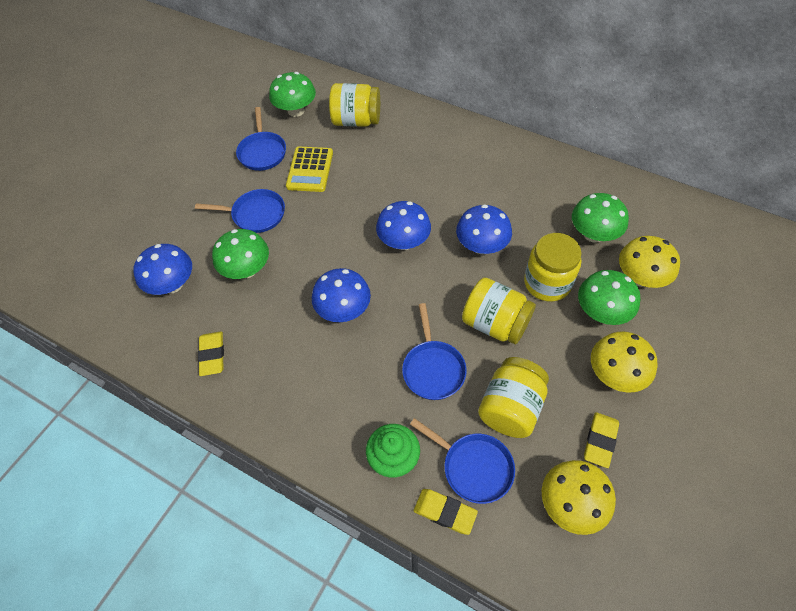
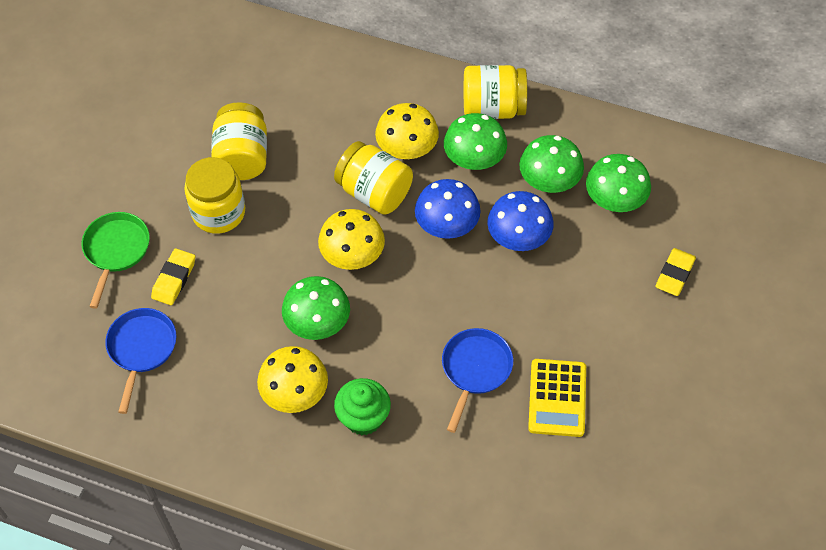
blue mushroom: [133,244,192,295] [312,268,371,322] [376,201,431,250] [456,204,512,254] = 4 -> [415,179,480,239] [487,191,554,251] = 2
blue pan: [195,189,285,233] [236,107,286,171] [402,303,467,400] [410,418,515,504] = 4 -> [105,308,176,414] [442,328,513,433] = 2
green pan: none = 0 -> [82,212,150,309] = 1
yellow eraser: [198,332,224,376] [414,489,478,535] [584,412,619,468] = 3 -> [151,248,195,305] [655,248,696,296] = 2

